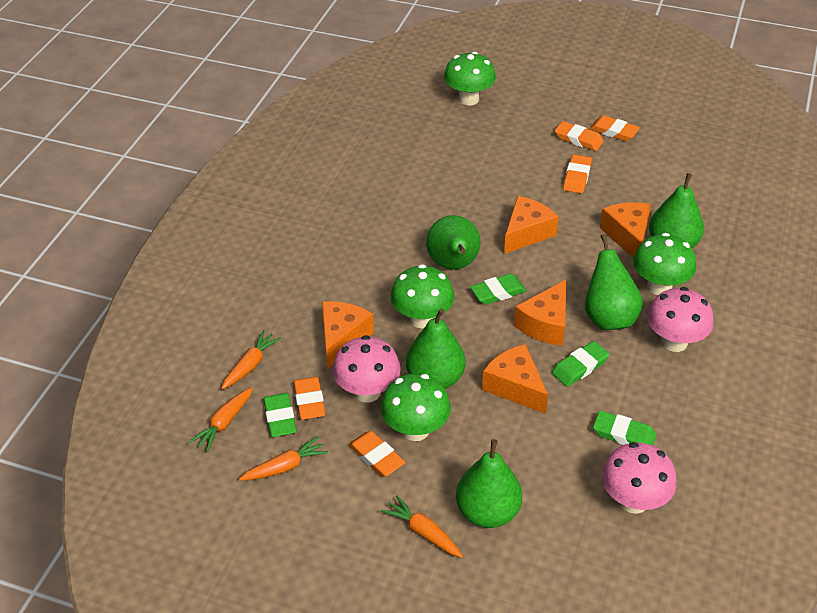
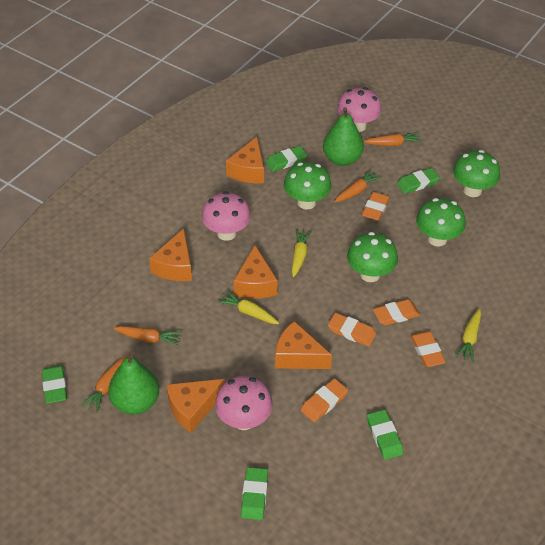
green eraser: [263,393,297,437] [470,274,527,305] [552,341,609,387] [593,411,656,445] = 4 -> [42,365,67,404] [241,467,268,520] [265,146,307,172] [367,410,403,460] [397,168,440,194] = 5
green pear: [406,308,466,389] [426,215,480,269] [456,439,522,528] [585,234,643,330] [649,173,704,248] = 5 -> [108,351,159,414] [323,107,364,166] = 2
yellow carrot: none = 0 -> [217,290,279,324] [291,229,312,277] [456,308,481,362] = 3

